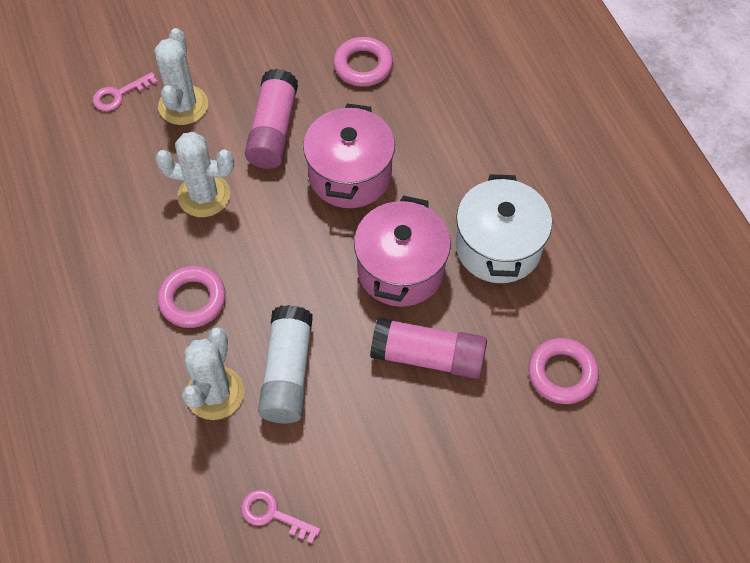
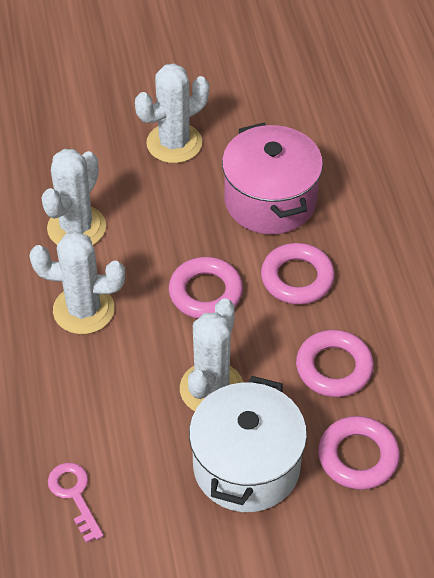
pink glue stick: [245,68,298,169] [370,317,487,379] = 2 -> none = 0
pink key: [93,72,158,111] [241,489,321,543] = 2 -> [48,463,104,543] = 1
pink pot: [303,104,395,208] [354,195,451,307] = 2 -> [222,123,323,234] = 1
pink ring: [158,266,226,328] [333,37,393,87] [528,338,599,404] = 3 -> [169,257,243,319] [261,243,335,304] [296,330,374,397] [318,416,400,490] = 4
white cactus: [154,28,208,125] [155,132,234,217] [182,327,244,420] = 3 -> [29,231,125,334] [41,149,106,245] [135,63,209,163] [180,298,244,411] = 4
white glue stick: [258,305,313,424] = 1 -> none = 0

